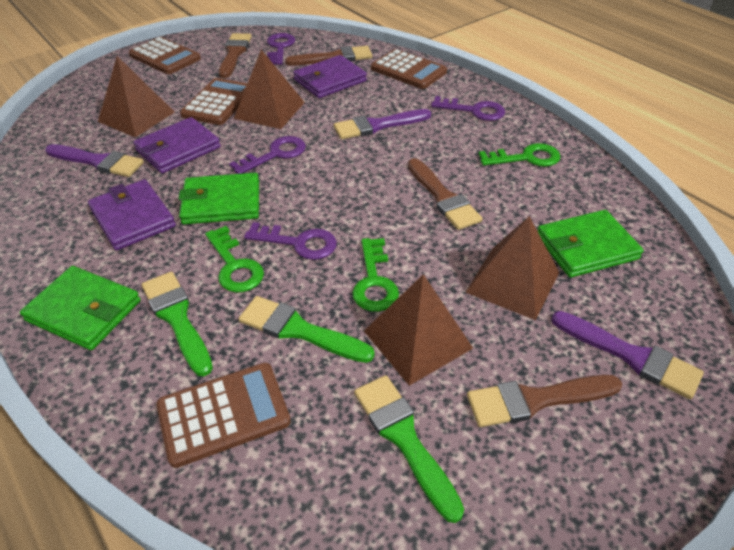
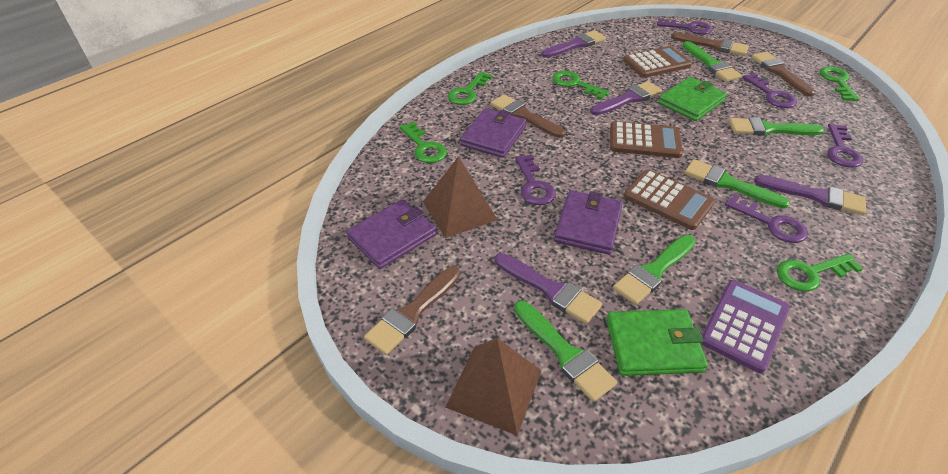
brown calculator: [129,37,201,74] [156,363,291,468] [180,78,247,125] [371,49,447,89] = 4 -> [610,121,683,158] [623,46,692,78] [624,169,715,230] = 3
brown pyramid: [98,56,174,138] [234,50,305,129] [364,274,473,386] [465,216,559,320] = 4 -> [423,156,498,238] [445,338,541,435] = 2
green brush: [142,272,213,376] [239,296,375,363] [354,375,464,523] = 3 -> [514,301,617,402] [613,235,696,305] [683,41,742,82] [685,159,790,209] [729,117,824,136] = 5
green key: [205,226,264,293] [352,238,399,312] [479,143,561,167] = 3 -> [400,122,447,163] [448,72,493,105] [552,71,610,100] [777,254,863,291] [820,67,860,101] = 5
green wallet: [20,266,141,350] [178,173,259,224] [538,210,644,278] = 3 -> [606,309,708,376] [658,77,727,121] = 2
purple brush: [45,144,144,177] [334,109,431,139] [551,311,704,399] = 3 -> [495,253,602,324] [542,30,606,58] [590,81,662,115] [754,175,866,215] = 4
purple calculator: none = 0 -> [701,280,790,373] = 1
purple key: [229,136,306,174] [244,222,337,260] [267,33,295,65] [431,96,505,121] = 4 -> [515,155,556,205] [657,18,712,35] [725,194,808,243] [743,73,797,108] [827,123,863,168] = 5

